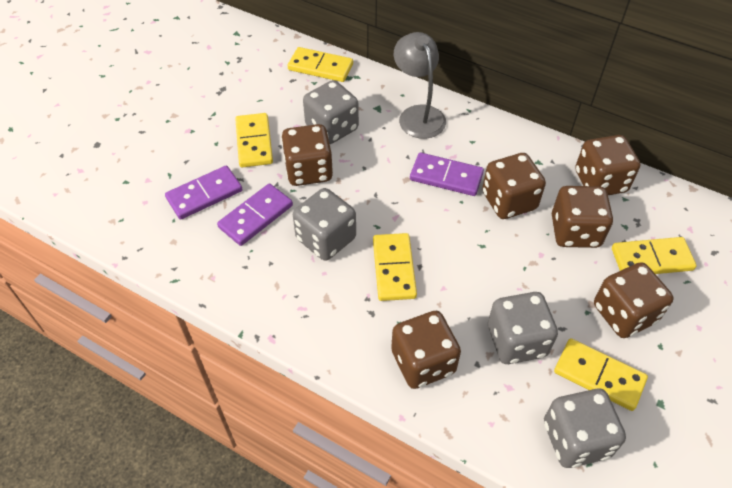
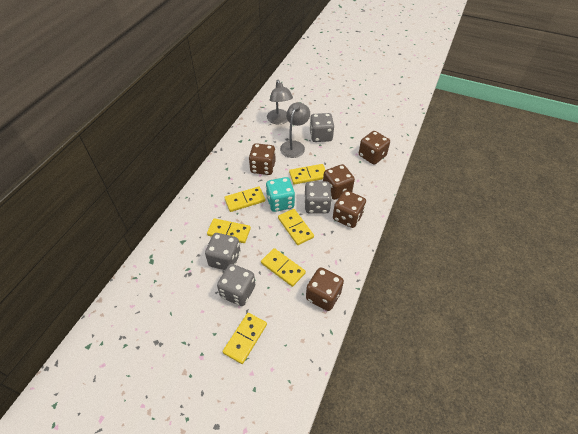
brown dice: [281,124,333,186] [391,311,461,389] [482,153,546,219] [552,186,613,248] [575,135,640,195] [594,262,674,338] = 6 -> [249,143,276,175] [306,267,344,311] [323,164,355,200] [333,190,366,228] [359,131,390,165] = 5
grey lamp: [394,32,446,139] = 1 -> [267,80,293,124] [280,102,310,158] = 2
purple domino: [165,166,242,220] [217,183,293,246] [410,152,484,196] = 3 -> none = 0
turquoise dice: none = 0 -> [266,177,295,212] = 1
yellow domino: [235,113,273,167] [288,47,353,82] [373,233,417,301] [554,339,648,411] [612,237,697,274] = 5 -> [207,218,251,243] [222,313,267,364] [224,187,266,212] [261,248,306,287] [278,209,314,245] [289,164,325,185] = 6

